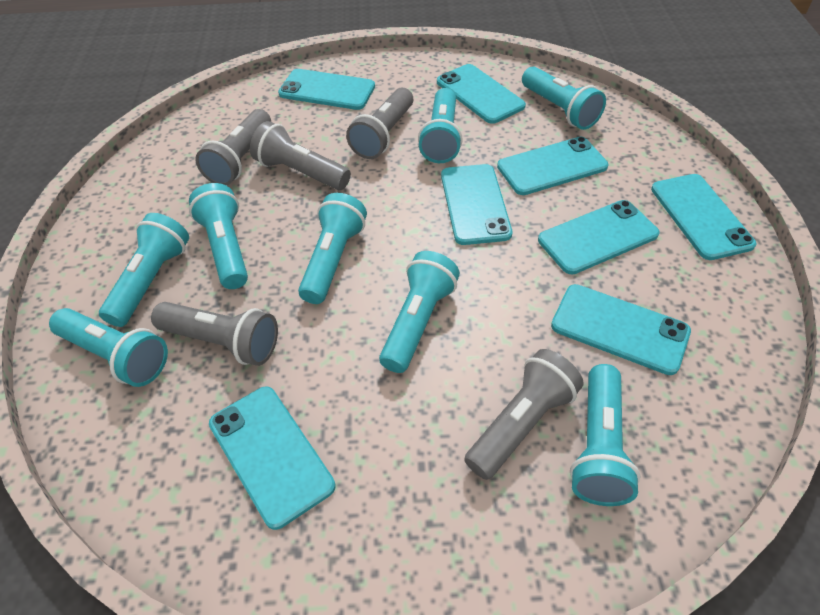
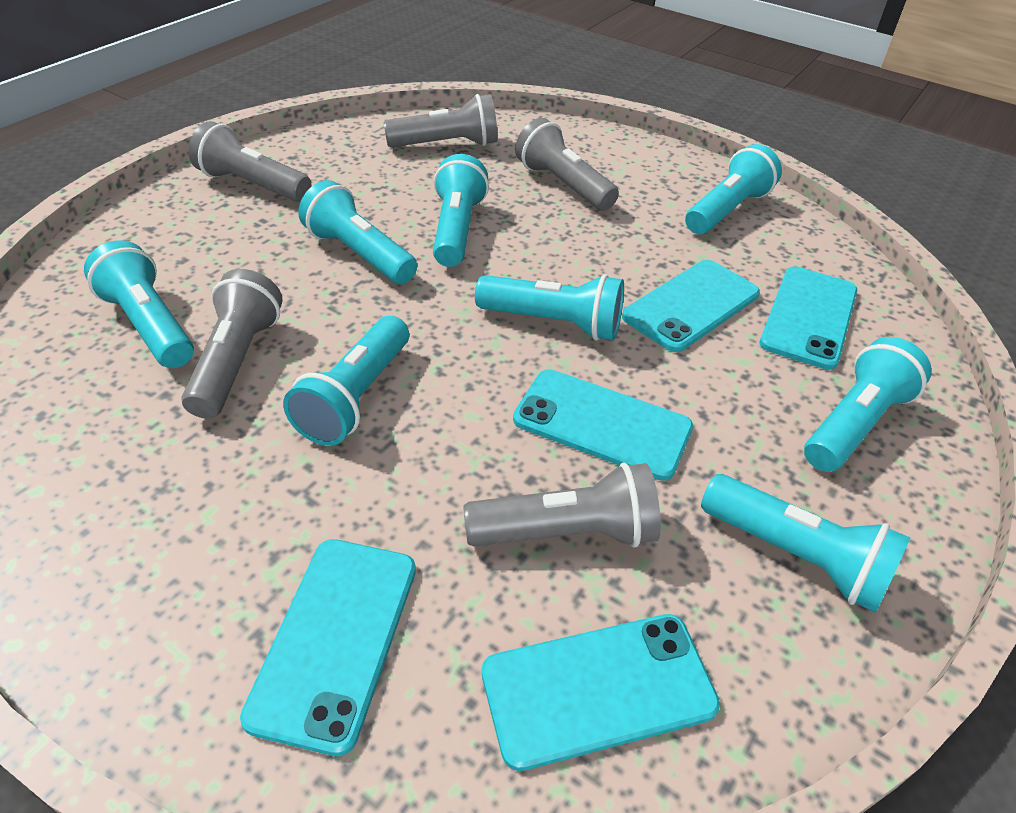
turquoise phone: [209,387,336,530] [278,69,375,110] [437,64,526,124] [441,164,512,245] [497,137,608,195] [538,200,660,274] [551,284,691,375] [651,174,756,260] = 8 -> [240,539,416,756] [482,614,720,771] [513,369,693,481] [622,260,760,352] [760,266,857,370] = 5

